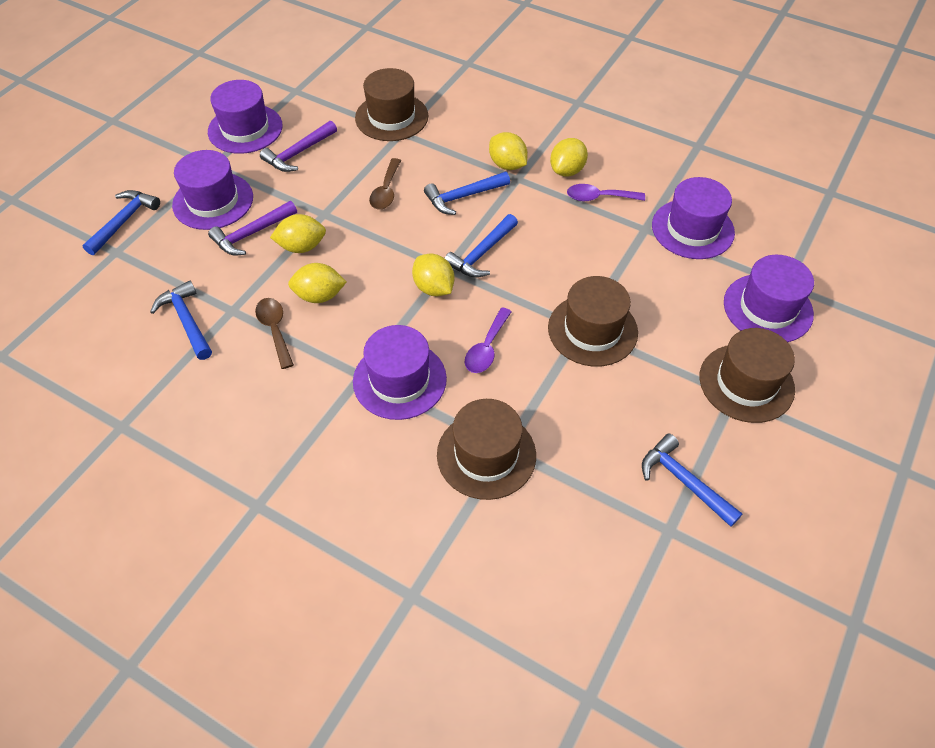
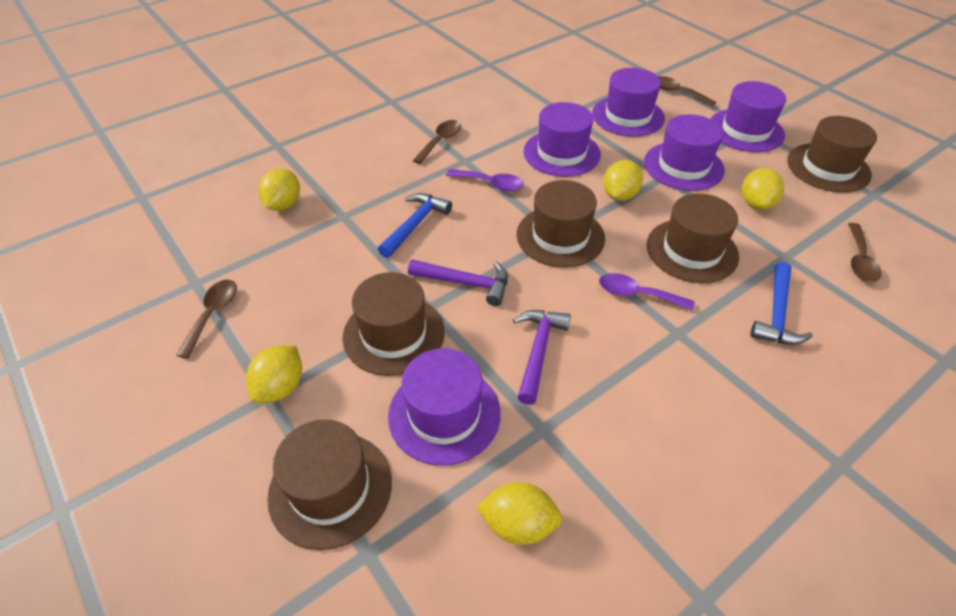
blue hammer: [82,190,160,255] [150,280,212,360] [424,172,510,215] [445,214,518,278] [642,434,742,527] = 5 -> [378,193,452,258] [750,262,813,345] = 2
brown hat: [355,68,428,141] [437,399,536,500] [548,276,638,367] [699,328,795,423] = 4 -> [267,419,392,550] [342,272,445,376] [516,180,605,268] [647,193,739,283] [787,116,877,193] = 5
brown spoon: [255,298,294,369] [369,158,401,210] = 2 -> [176,280,237,359] [413,120,461,164] [658,76,716,107] [848,223,882,282] = 4

